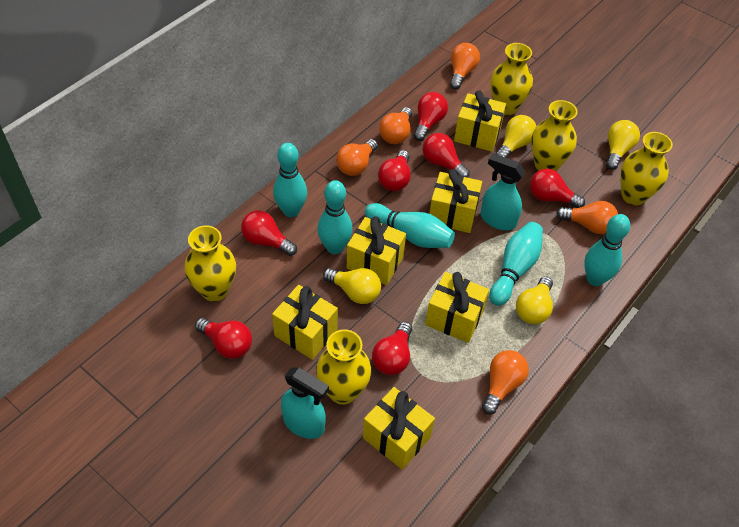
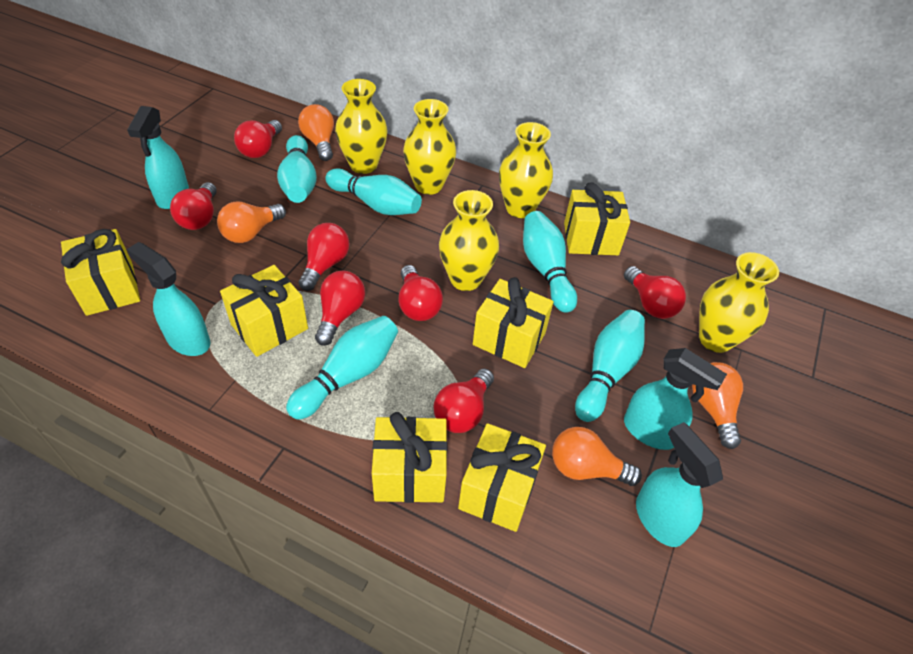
orange light bulb: [336,139,378,176] [379,107,412,144] [450,43,480,89] [482,350,529,415] [556,201,618,234] = 5 -> [217,202,286,243] [298,104,334,161] [552,427,642,486] [692,362,743,449] = 4
turquoise spray bottle: [281,367,329,439] [481,153,526,230] = 2 -> [127,106,189,209] [127,242,210,356] [624,348,727,450] [636,422,723,547] = 4
yellow light bulb: [323,268,381,304] [495,115,536,158] [516,276,553,324] [606,120,640,170] = 4 -> none = 0

